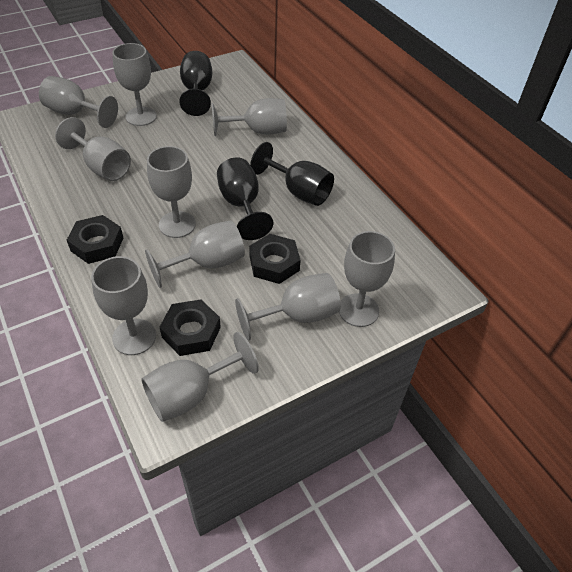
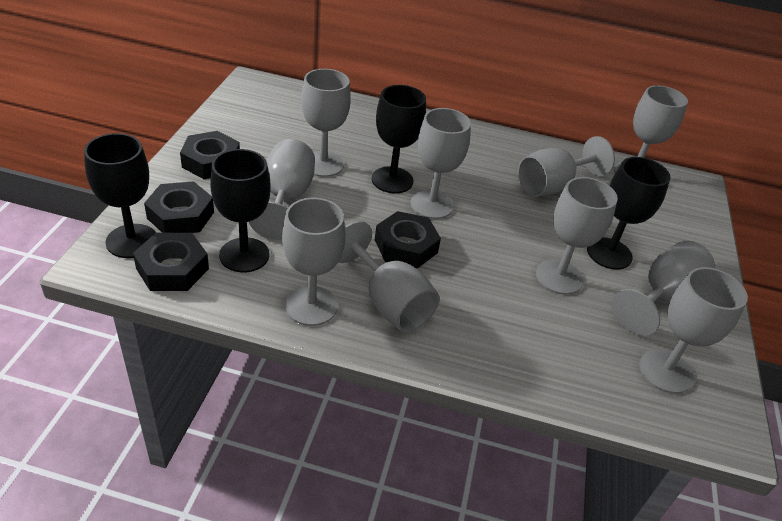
black goblet: [179,51,212,116] [217,157,273,240] [250,142,334,206] = 3 -> [84,133,156,258] [210,149,271,272] [372,85,426,193] [587,157,671,270] = 4
black nut: [67,215,123,264] [160,299,221,356] [249,234,301,284] = 3 -> [133,233,209,291] [144,181,214,233] [180,131,240,179] [375,211,441,269] = 4

